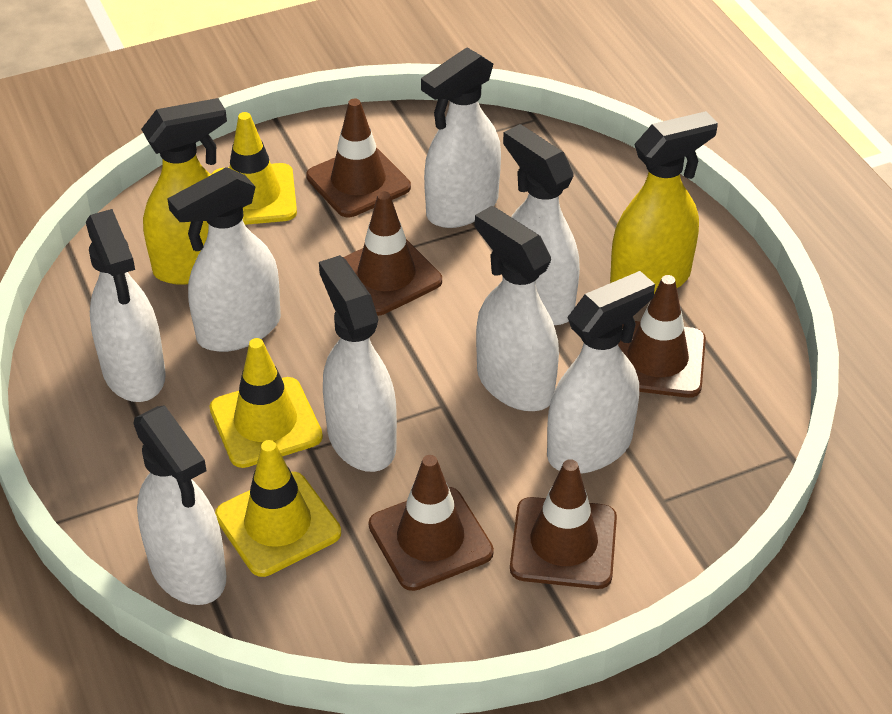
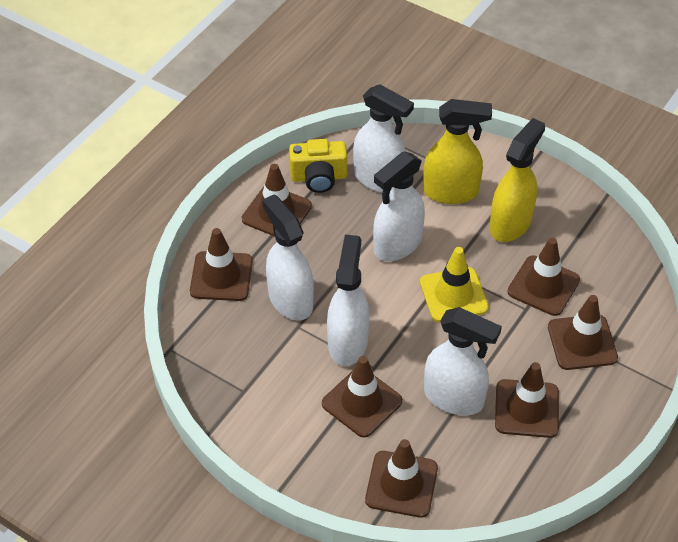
brown traffic cone: [306,98,411,217] [343,191,442,316] [369,455,494,591] [510,459,617,589] [618,275,706,398] = 5 -> [190,228,253,301] [242,164,312,237] [322,356,402,438] [365,439,438,518] [495,362,559,438] [507,238,580,316] [548,295,618,370] = 7
white spray bottle: [86,209,166,402] [133,405,226,605] [167,167,281,352] [319,255,397,472] [421,48,501,228] [475,206,559,411] [502,124,580,325] [547,271,655,474] = 8 -> [262,194,314,320] [327,235,369,366] [353,84,414,193] [373,151,425,261] [424,307,502,415] = 5
yellow camera: none = 0 -> [289,139,347,193] = 1
yellow traffic cone: [209,338,323,468] [211,112,297,225] [215,440,341,577] = 3 -> [420,247,489,322] = 1

